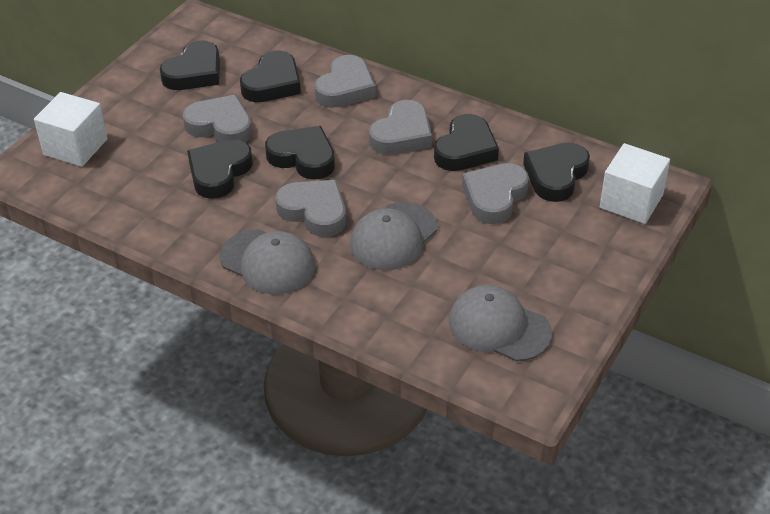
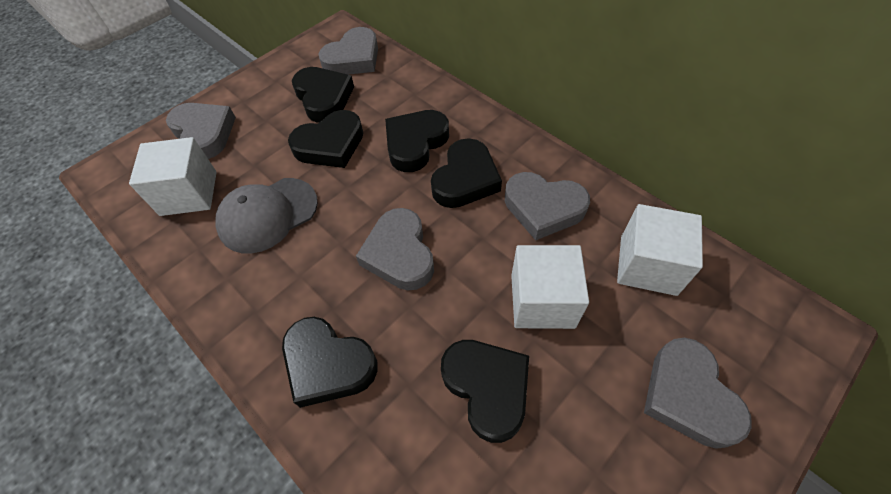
grey cap: [220,229,315,295] [350,202,437,270] [449,285,552,361] = 3 -> [215,178,318,254] = 1
white cube: [34,92,108,167] [600,143,670,224] = 2 -> [129,137,216,216] [511,245,589,329] [617,204,703,296] = 3

